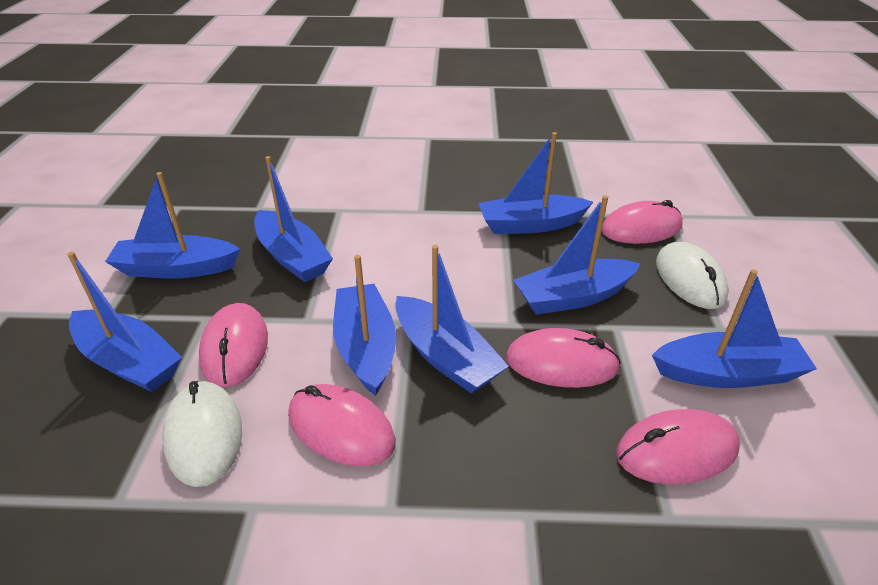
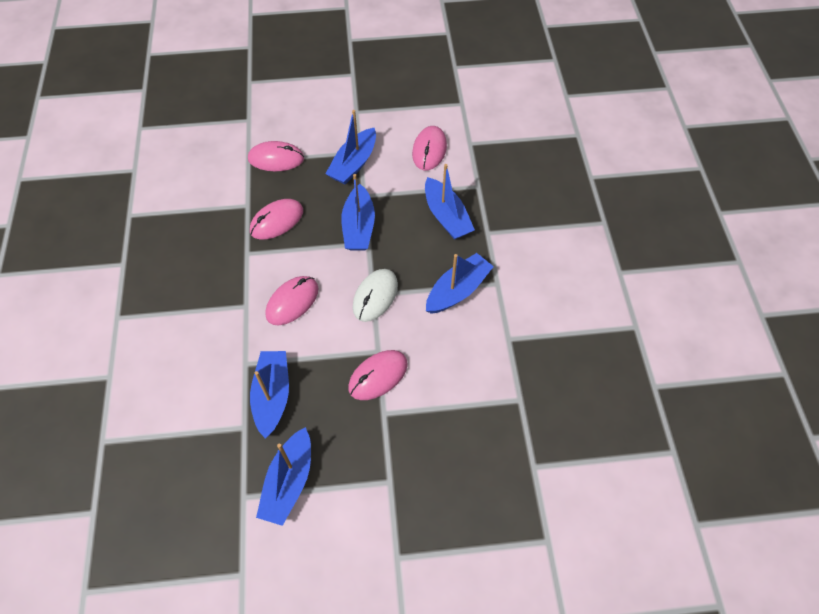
blue boat: [67,252,182,392] [105,172,240,279] [254,156,333,282] [333,255,396,396] [395,245,509,394] [478,132,593,234] [513,195,640,315] [652,269,817,388] = 8 -> [250,351,289,438] [256,427,311,526] [325,110,376,184] [341,174,375,251] [425,164,475,240] [426,253,494,314] = 6
white mouse: [162,381,242,487] [656,242,729,309] = 2 -> [353,269,398,322] = 1

